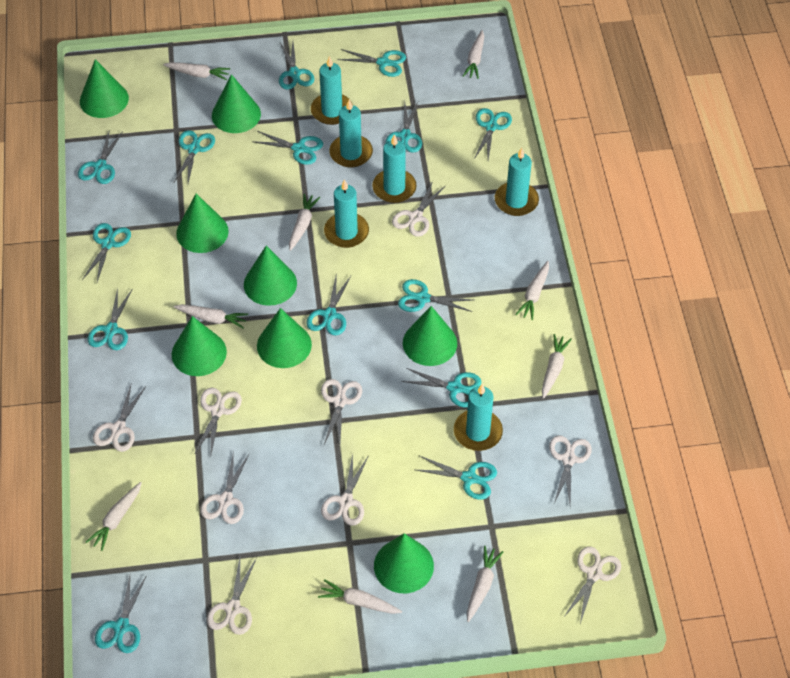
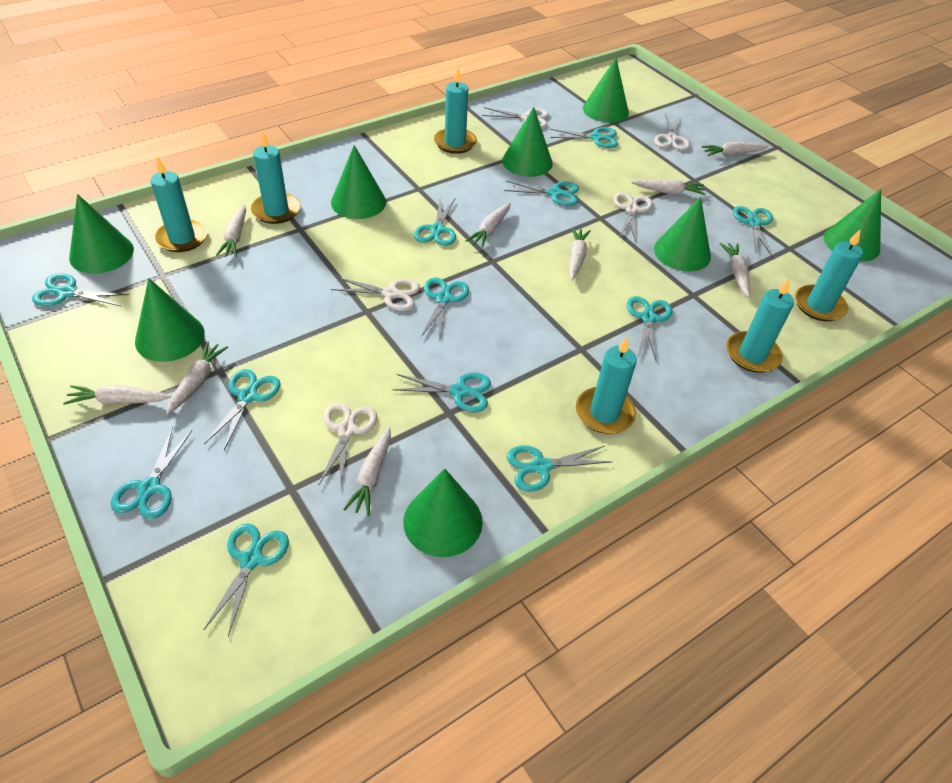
turquoise scissors: [78,131,123,184] [82,223,131,282] [87,288,132,350] [95,575,147,653] [174,130,215,183] [252,131,323,165] [279,43,314,90] [306,276,351,336] [337,49,406,77] [385,100,422,153] [398,279,473,312] [401,368,482,408] [416,456,497,500] [474,108,512,160] = 14 -> [32,273,130,306] [111,427,192,519] [204,369,281,450] [204,523,289,637] [392,373,491,413] [414,198,456,246] [421,277,469,341] [504,181,579,206] [507,445,613,492] [550,127,618,148] [627,296,672,360] [733,206,773,256] = 12
white scissors: [93,385,146,452] [195,388,242,454] [200,451,249,524] [207,558,257,635] [321,379,362,444] [321,454,369,526] [392,181,446,237] [549,435,592,507] [564,546,621,624] = 9 -> [319,402,377,485] [331,277,420,311] [482,107,549,128] [613,192,653,239] [654,114,690,151] = 5

